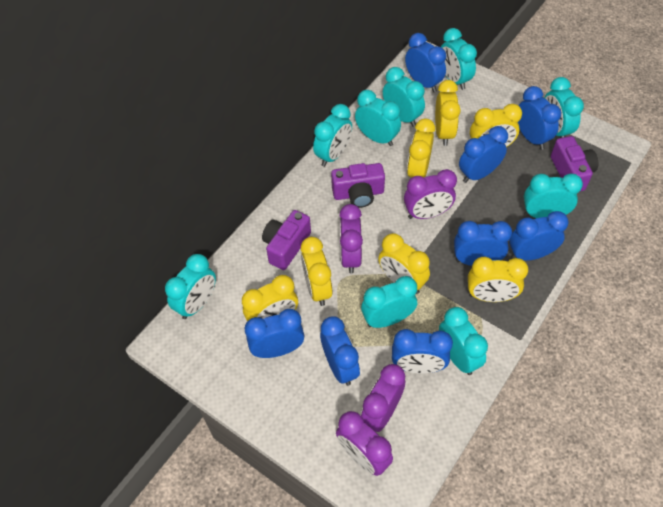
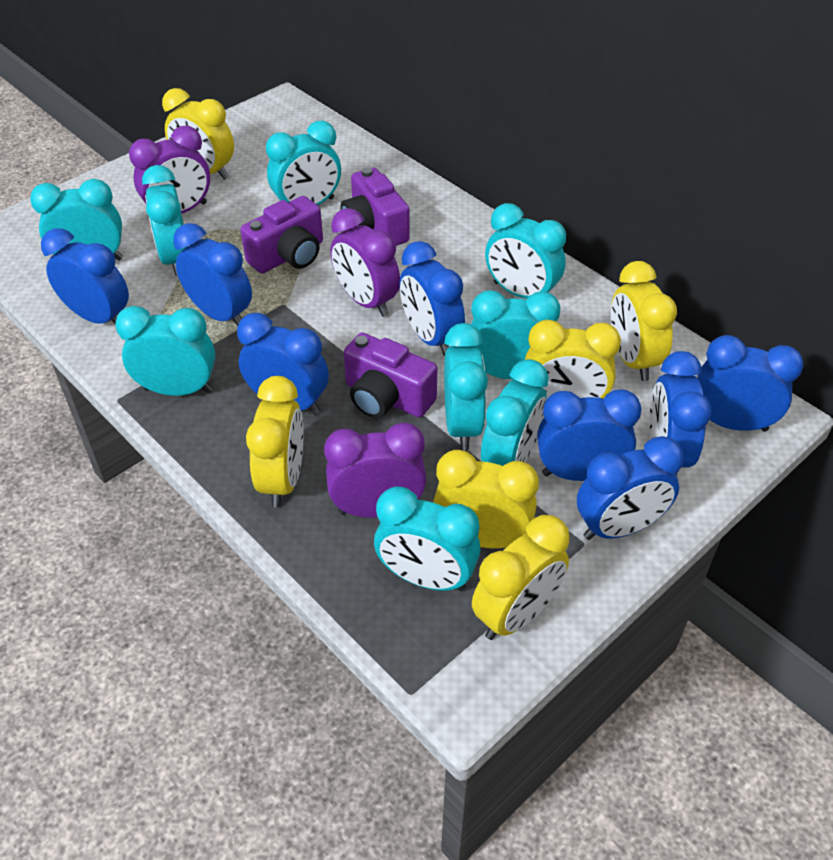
purple clock: [336,411,393,476] [339,204,363,274] [361,364,405,432] [404,169,457,219] = 4 -> [129,126,210,214] [324,423,427,518] [330,208,400,317] = 3
yellow clock: [242,275,298,321] [301,237,332,306] [378,233,430,294] [407,118,435,177] [435,80,461,146] [468,257,528,302] [470,104,522,147] = 7 -> [162,88,234,180] [246,376,304,508] [433,450,539,549] [472,515,570,640] [525,320,621,398] [611,261,677,381] = 6

